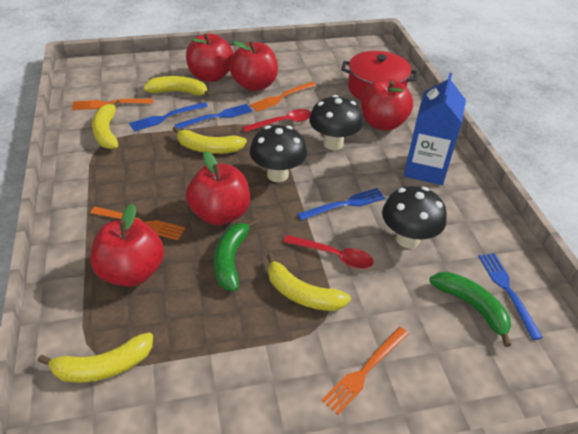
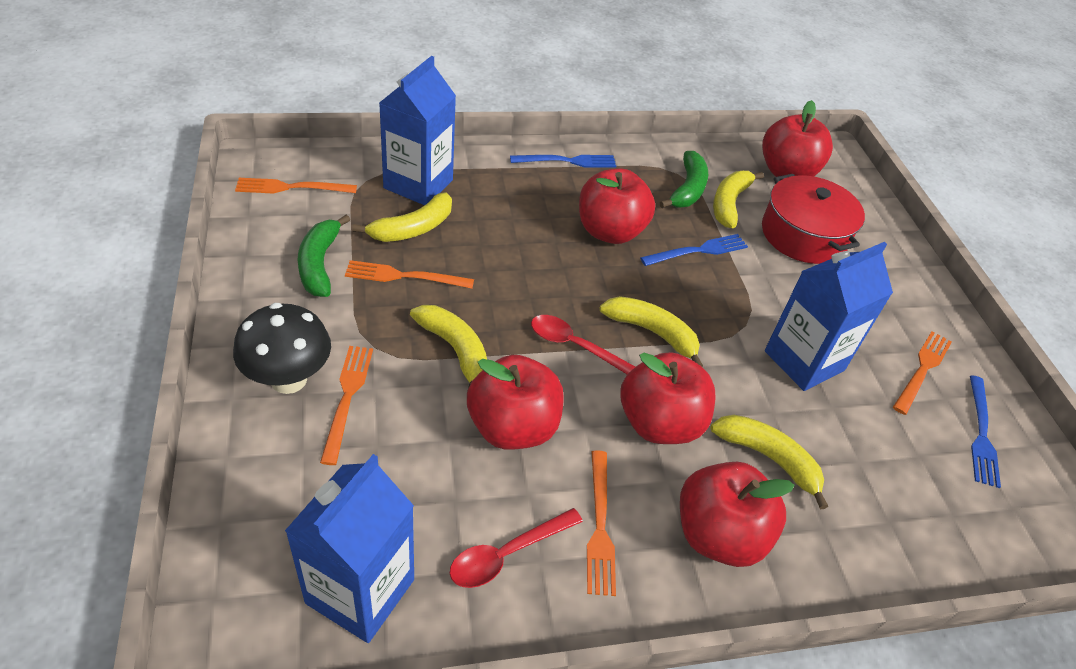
black mushroom: [250,125,307,182] [309,95,363,150] [382,186,447,248] = 3 -> [233,303,331,394] = 1
blue carton: [404,73,466,185] = 1 -> [285,454,414,643] [379,56,456,205] [765,242,893,391] = 3
blue fork: [129,102,208,132] [174,104,253,129] [297,188,385,221] [478,253,543,340] = 4 -> [510,155,616,168] [640,234,748,266] [970,375,1001,488] = 3
orange fork: [72,99,153,110] [90,207,185,240] [250,82,316,112] [321,327,409,415] = 4 -> [235,178,357,194] [320,346,373,465] [345,260,474,289] [587,450,616,596] [893,331,952,415] = 5

